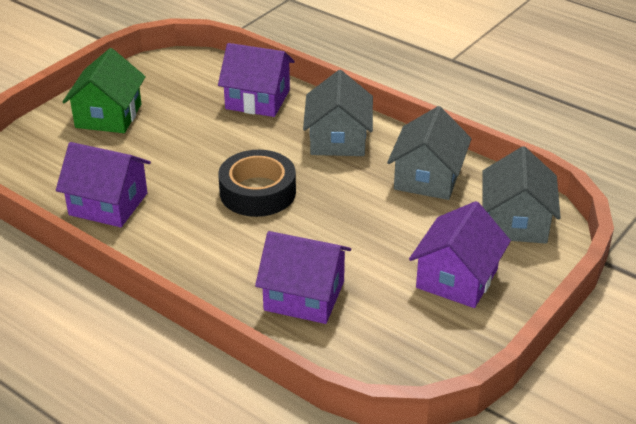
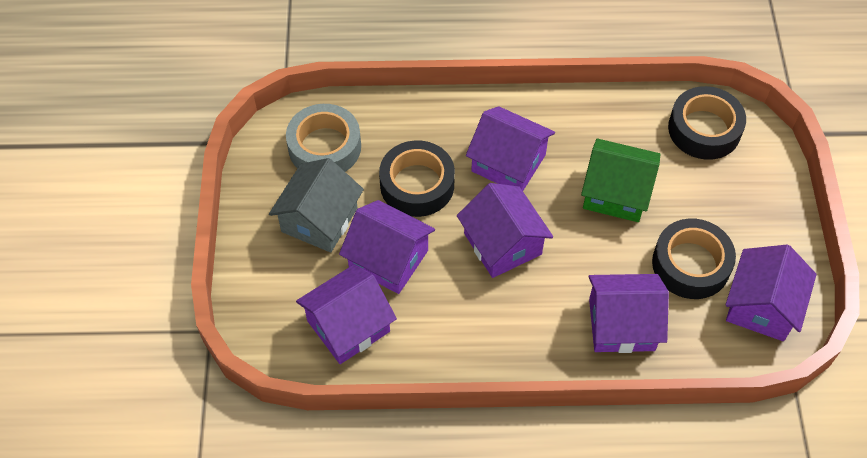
black tape: [218,150,296,217] = 1 -> [379,140,455,217] [652,218,736,299] [668,86,746,160] = 3
grey house: [303,70,373,156] [387,106,471,200] [483,146,561,244] = 3 -> [269,158,364,252] = 1
grey tape: none = 0 -> [286,104,361,172] = 1
purple house: [56,142,151,227] [218,43,295,117] [255,231,351,324] [409,201,511,308] = 4 -> [296,265,397,364] [339,200,435,294] [457,183,553,278] [466,106,555,191] [588,274,669,353] [725,245,817,341] = 6

